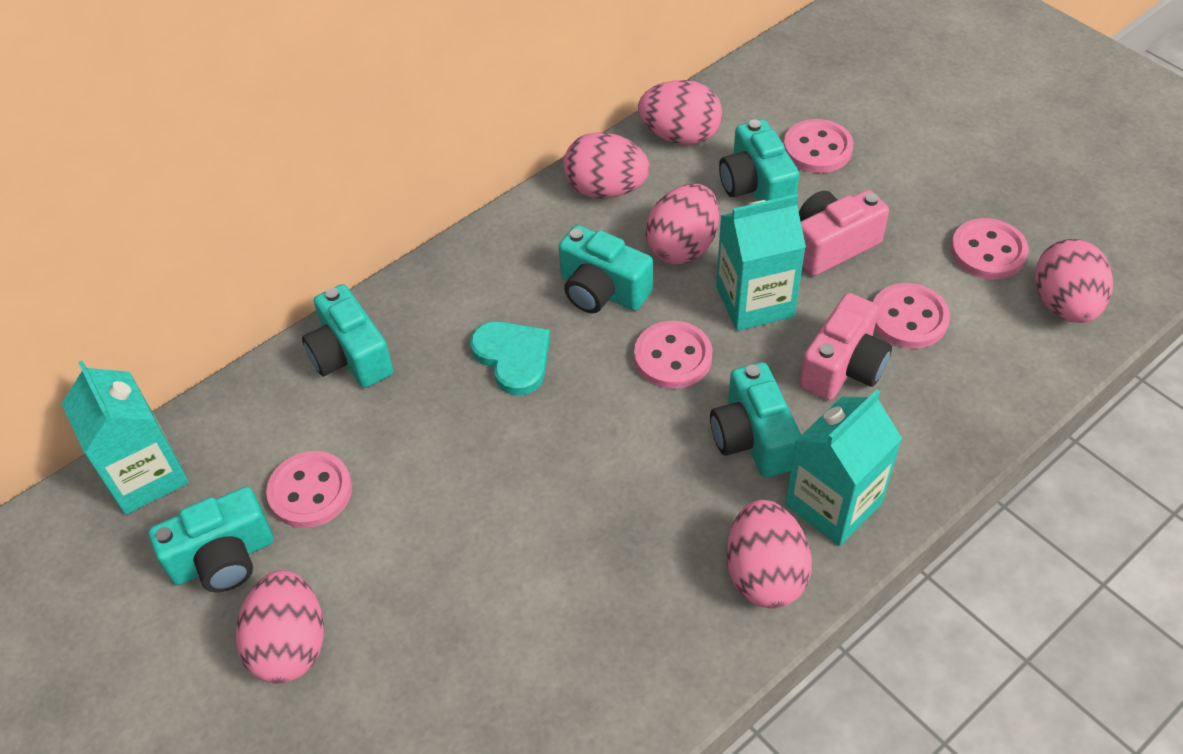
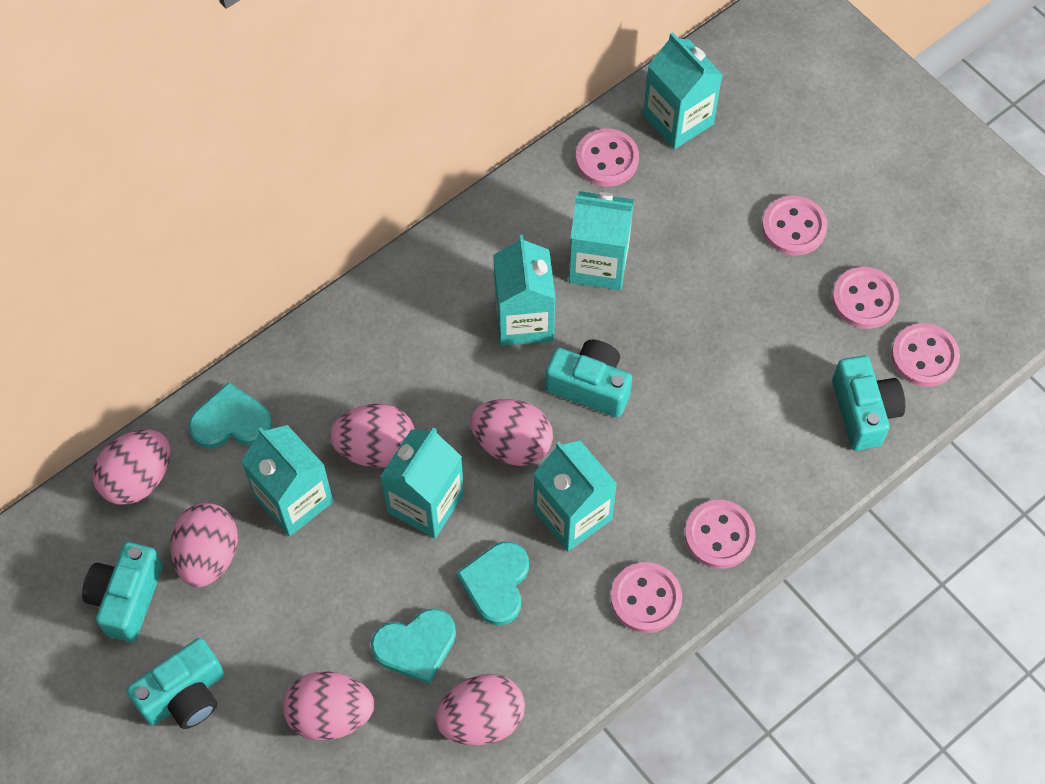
pink button: [266,451,352,528] [634,321,713,389] [784,119,853,173] [873,283,950,349] [951,218,1029,280] = 5 -> [576,129,639,187] [611,562,682,633] [685,500,755,569] [762,196,827,255] [832,267,899,329] [891,323,960,387] = 6
pink camera: [799,190,889,276] [799,293,892,400] = 2 -> none = 0
turquoise camera: [148,487,274,592] [302,284,393,388] [559,225,653,313] [710,362,801,477] [719,119,799,201] = 5 -> [82,542,163,642] [126,638,224,729] [545,340,632,418] [832,356,905,451] = 4
turquoise carton: [61,360,189,515] [716,194,806,331] [785,390,902,546] = 3 -> [241,425,333,536] [380,427,464,538] [493,235,556,346] [533,440,617,551] [569,191,634,290] [643,32,723,149] = 6
turquoise heart: [470,321,550,395] = 1 -> [189,382,272,449] [371,608,456,684] [456,542,529,625] = 3

